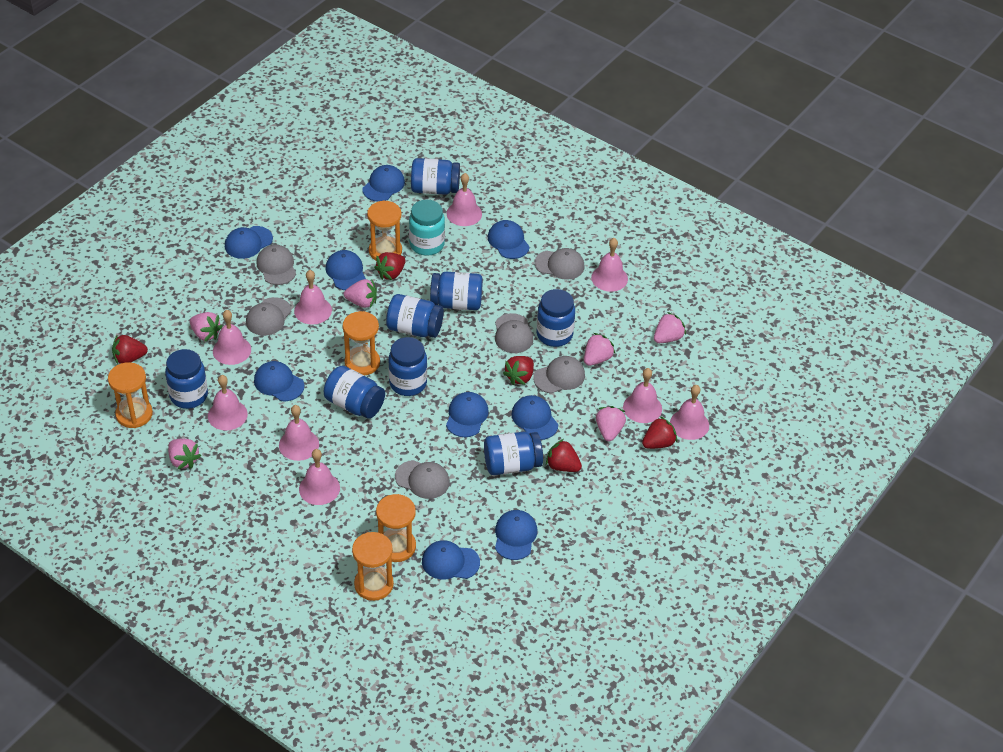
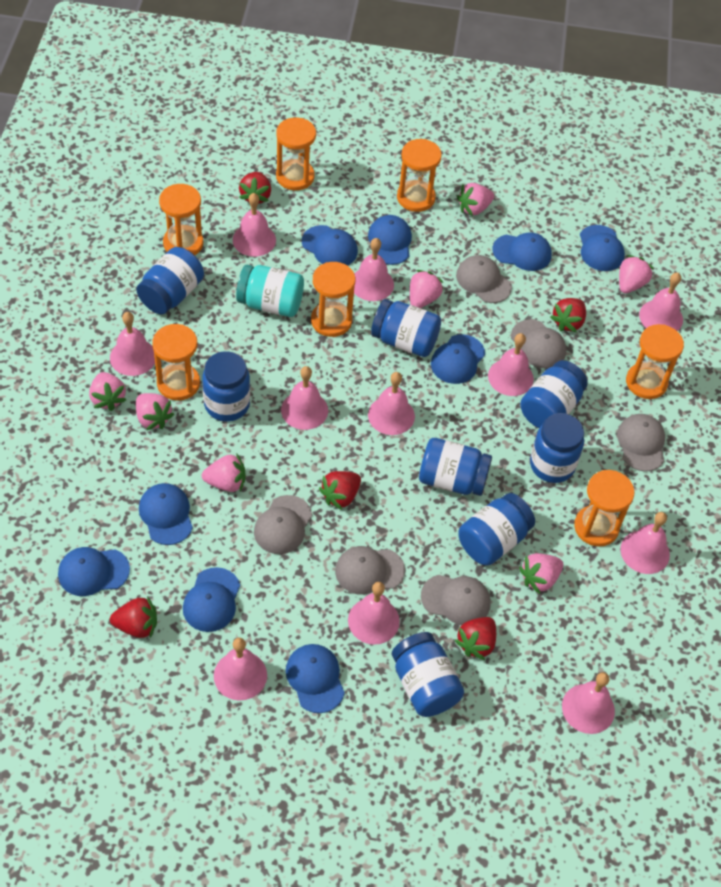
orange hourglass: [108,362,153,428] [343,311,380,376] [352,532,394,601] [367,200,402,260] [376,494,416,562] = 5 -> [152,324,200,401] [159,184,203,255] [276,117,316,190] [311,262,355,337] [397,139,442,212] [574,470,634,547] [626,324,684,399] = 7
pink bell: [208,375,248,430] [213,310,251,365] [279,405,319,461] [294,270,332,325] [299,449,340,505] [447,173,482,226] [591,238,628,292] [623,368,662,423] [670,385,709,440] = 9 -> [110,312,155,376] [214,638,267,701] [233,193,276,257] [281,366,328,430] [348,582,400,645] [354,238,394,301] [368,372,415,435] [488,333,534,396] [562,672,615,734] [620,512,670,574] [639,272,683,331] = 11
pink strawberry: [168,438,201,469] [190,312,223,342] [344,279,377,308] [584,333,615,366] [596,406,626,441] [654,312,686,343] = 6 -> [89,372,126,411] [136,393,174,430] [202,453,246,492] [410,270,443,308] [457,183,494,216] [519,553,563,594] [619,255,654,294] = 7

